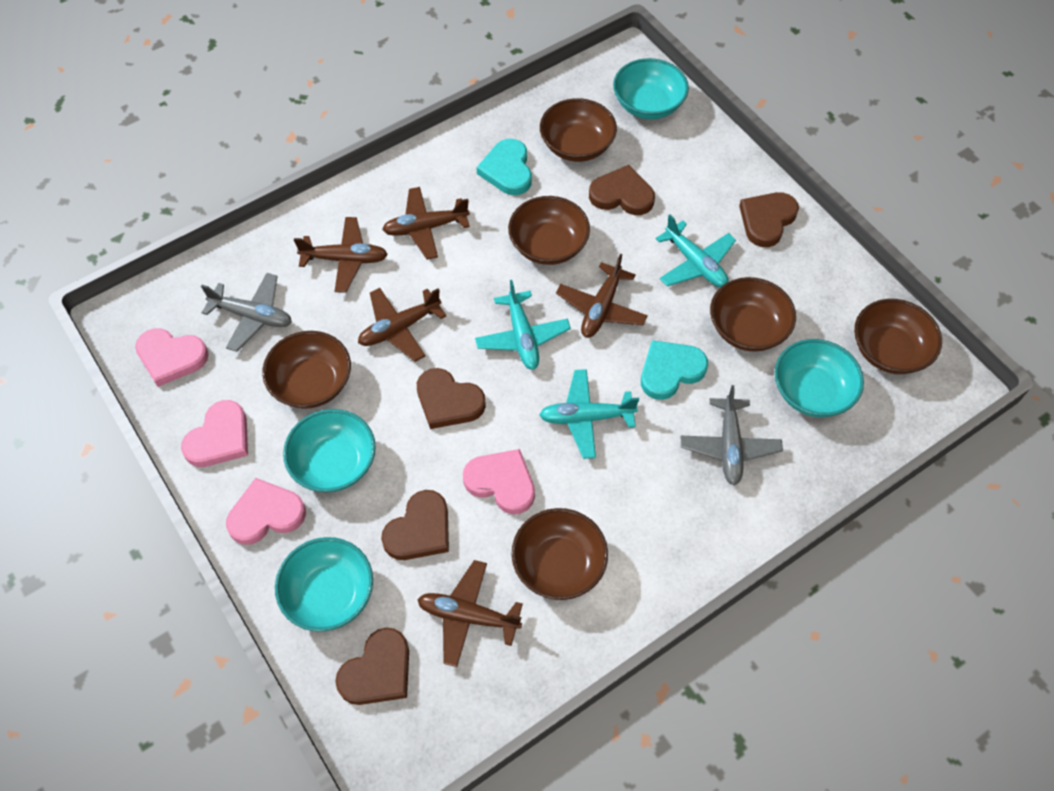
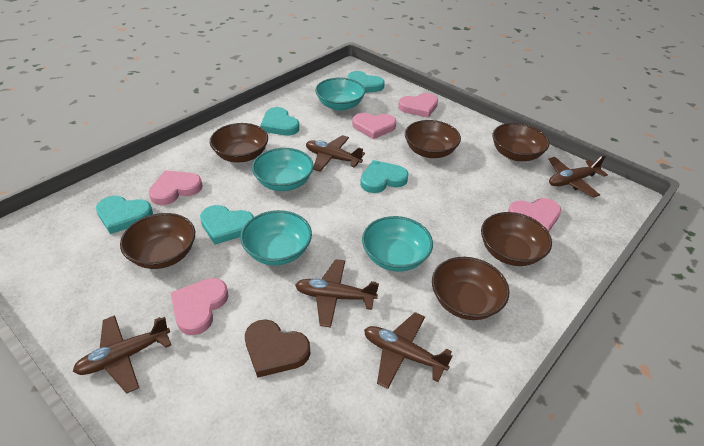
brown heart: [335,628,409,705] [381,490,449,560] [417,368,486,429] [589,165,655,215] [739,192,799,247] = 5 -> [245,319,310,378] = 1
grey plane: [201,273,292,352] [681,385,783,485] = 2 -> none = 0
pink heart: [135,328,209,387] [181,400,248,467] [226,478,306,545] [463,449,535,514] = 4 -> [148,170,203,205] [170,278,228,335] [352,113,396,139] [398,93,438,118] [508,198,561,232] = 5
turquoise heart: [476,139,532,195] [641,340,708,400] = 2 -> [96,196,153,234] [200,205,254,245] [260,107,299,135] [347,71,385,93] [360,160,409,193] = 5
turquoise plane: [475,280,571,370] [539,369,639,459] [656,215,736,287] = 3 -> none = 0

